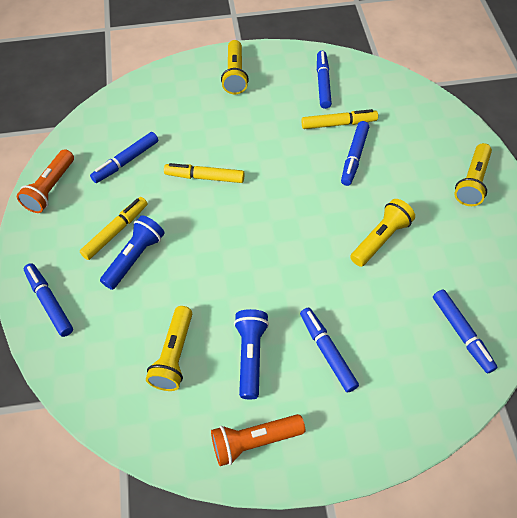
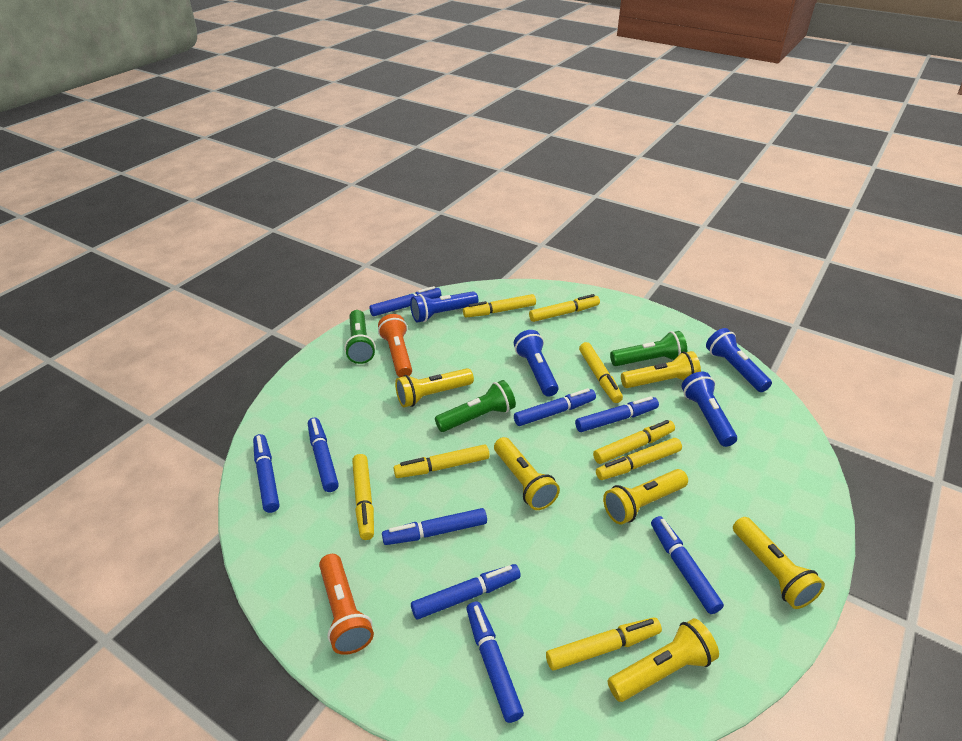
blue flashlight: [100,215,164,290] [234,309,269,399] = 2 -> [410,291,478,322] [514,330,559,396] [682,372,737,447] [706,328,772,392] = 4
blue marker: [24,263,73,337] [90,132,158,183] [300,307,359,393] [317,51,332,109] [341,121,369,186] [433,289,497,374] = 6 -> [253,434,279,513] [308,417,339,492] [369,286,441,316] [382,508,487,545] [411,564,521,619] [466,601,524,723] [514,388,596,426] [575,396,659,432] [651,516,724,614] = 9
green flashlight: none = 0 -> [344,310,375,364] [435,380,516,432] [610,331,687,366] = 3
yellow flashlight: [146,306,192,391] [221,40,249,94] [350,199,415,267] [454,143,492,206] = 4 -> [395,368,474,407] [494,437,560,510] [603,469,688,525] [607,618,719,702] [621,351,701,388] [733,517,825,609] = 6
yellow marker: [80,197,147,260] [164,163,244,183] [301,109,378,129] = 3 -> [352,454,374,540] [394,444,490,478] [463,294,536,317] [529,294,600,322] [546,617,662,670] [579,342,623,403] [593,420,675,464] [596,438,682,480] = 8

